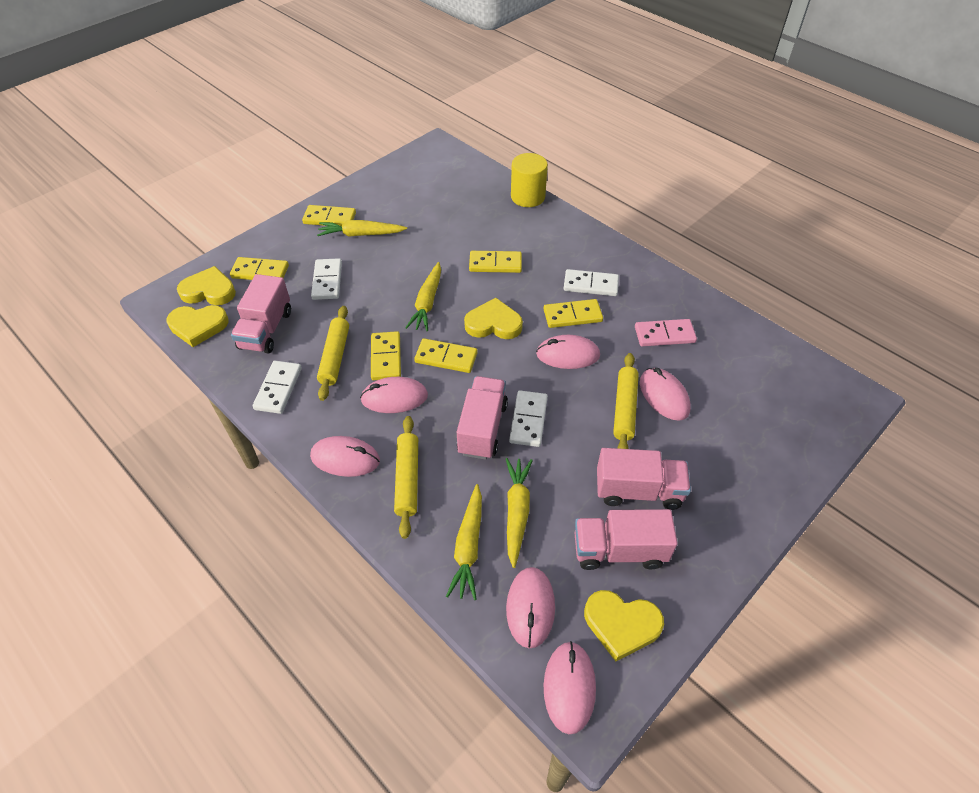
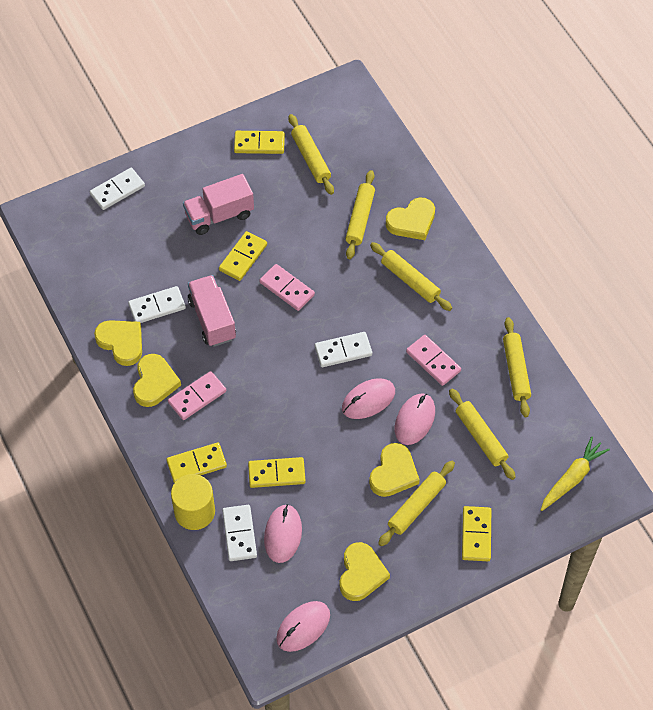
pink domino: [635,319,697,346] = 1 -> [168,371,226,420] [260,264,315,311] [406,335,461,386] = 3
pink mouse: [310,436,380,477] [360,377,428,413] [506,567,555,648] [536,335,600,369] [544,641,596,734] [640,368,691,421] = 6 -> [264,504,302,563] [276,601,330,652] [342,378,395,419] [395,393,435,445] = 4
pink truck: [231,274,291,354] [457,376,508,460] [575,509,678,570] [597,448,691,510] = 4 -> [183,174,254,235] [188,275,236,347] = 2
yellow carrot: [317,220,407,237] [406,262,441,331] [446,484,482,600] [506,458,533,568] = 4 -> [541,436,610,511] = 1
yellow domino: [230,257,289,280] [302,205,356,226] [371,331,401,380] [414,338,478,373] [469,251,522,273] [543,299,603,328] = 6 -> [166,442,227,483] [219,231,267,281] [234,131,285,154] [248,457,306,488] [462,506,491,561] = 5
yellow heart: [167,305,229,347] [177,266,236,305] [464,298,523,339] [584,590,664,661] = 4 -> [94,320,142,366] [133,354,181,407] [340,542,390,601] [369,443,420,497] [386,198,435,240] = 5
yellow rolling pin: [317,306,349,401] [394,416,418,539] [613,353,639,449] = 3 -> [288,114,334,195] [345,170,375,259] [370,242,452,311] [378,461,455,546] [449,388,516,480] [503,317,531,417] = 6

